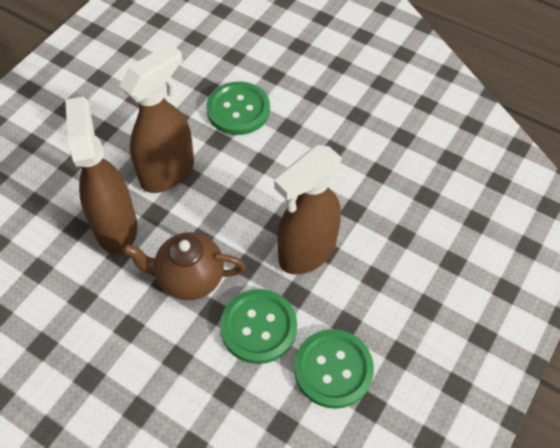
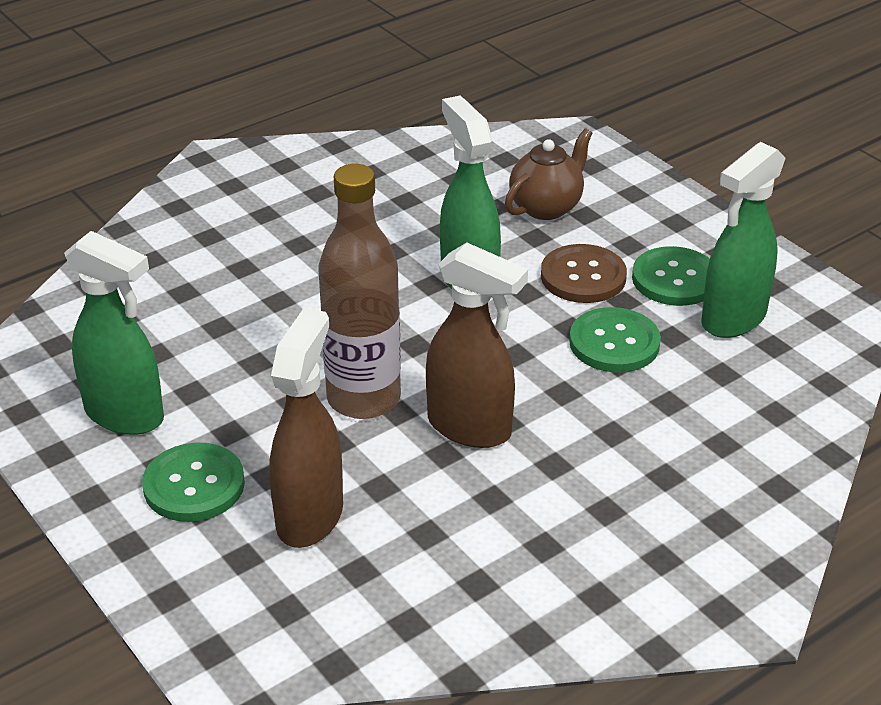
brown bottle: none = 0 -> [318,164,401,419] = 1
brown button: none = 0 -> [541,244,627,303] = 1
brown spray bottle: [65,96,138,254] [120,43,194,193] [274,145,342,275] = 3 -> [269,308,343,548] [426,243,528,448] = 2
green spray bottle: none = 0 -> [64,231,164,435] [440,95,501,297] [701,142,786,338] = 3

